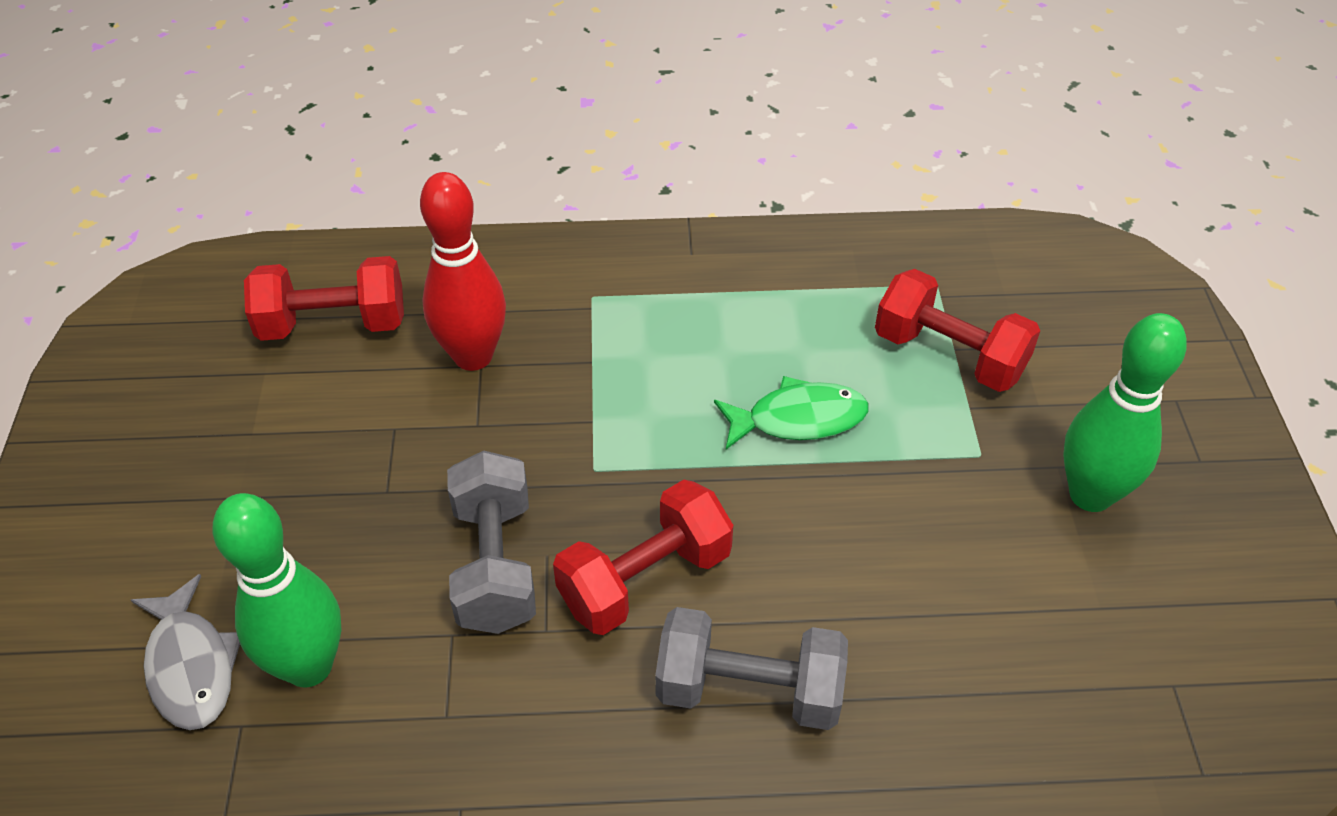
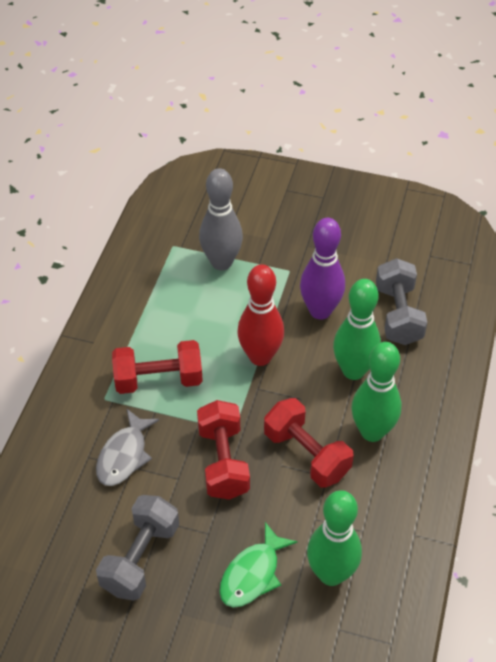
green bowling pin: [213,493,342,687] [1063,313,1187,512] = 2 -> [307,490,362,586] [333,279,381,380] [352,342,401,442] = 3
grey bowling pin: none = 0 -> [199,168,243,270] = 1
purple bowling pin: none = 0 -> [300,218,345,320] = 1

